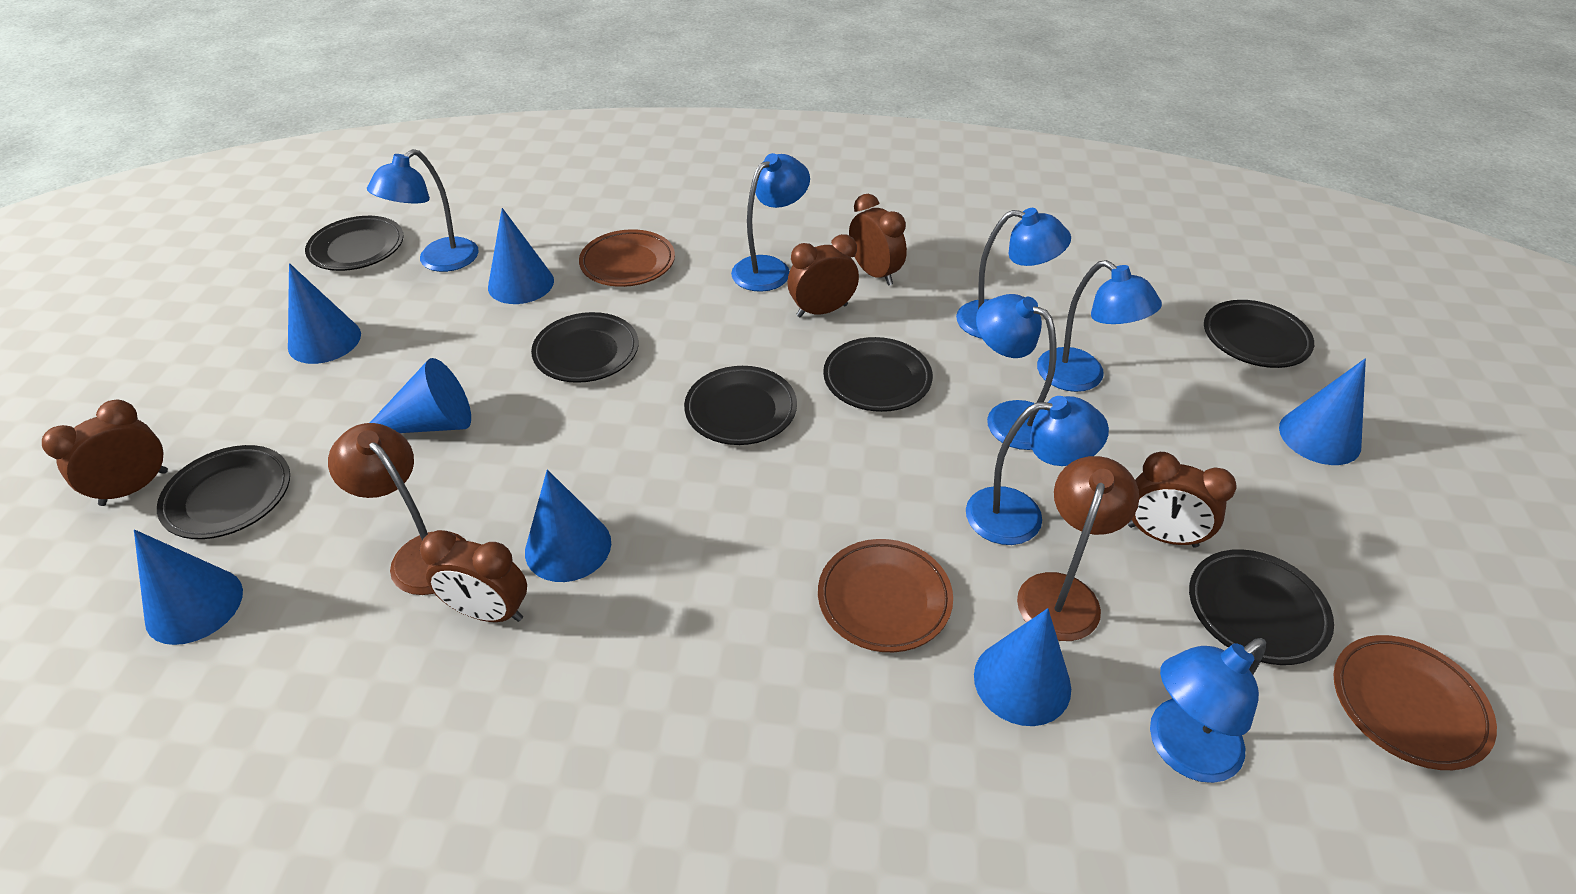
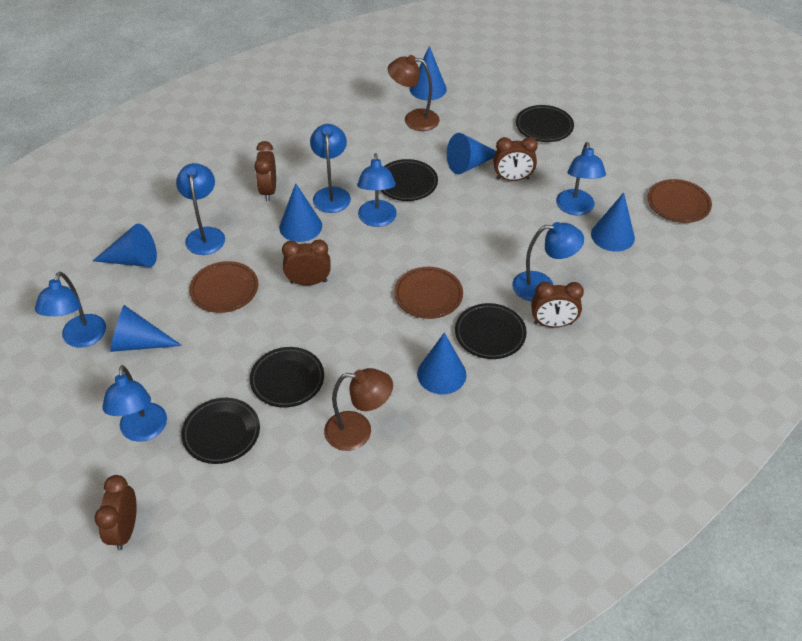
black plate: [157,445,290,539] [305,216,404,271] [531,312,639,383] [684,366,797,445] [823,337,933,412] [1189,549,1334,665] [1204,300,1314,368] = 7 -> [181,398,260,464] [250,347,324,408] [380,159,438,201] [455,303,527,359] [516,105,574,142] = 5

